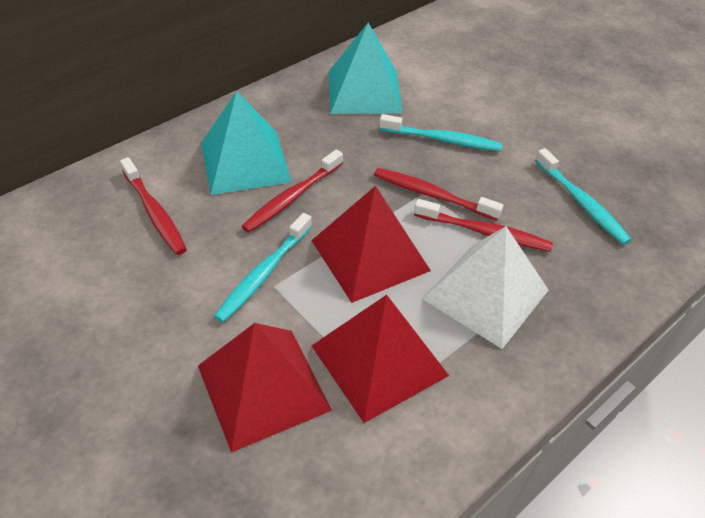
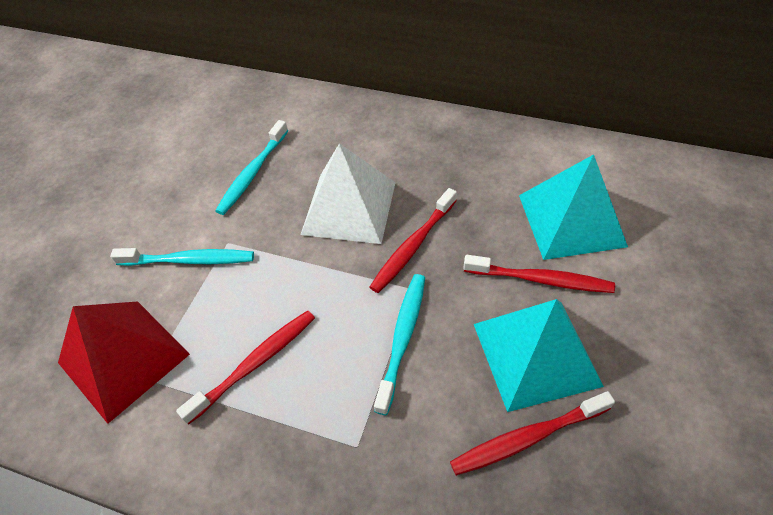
red pyramid: [198,323,332,453] [311,186,431,303] [311,295,449,423] = 3 -> [58,301,190,424] = 1

